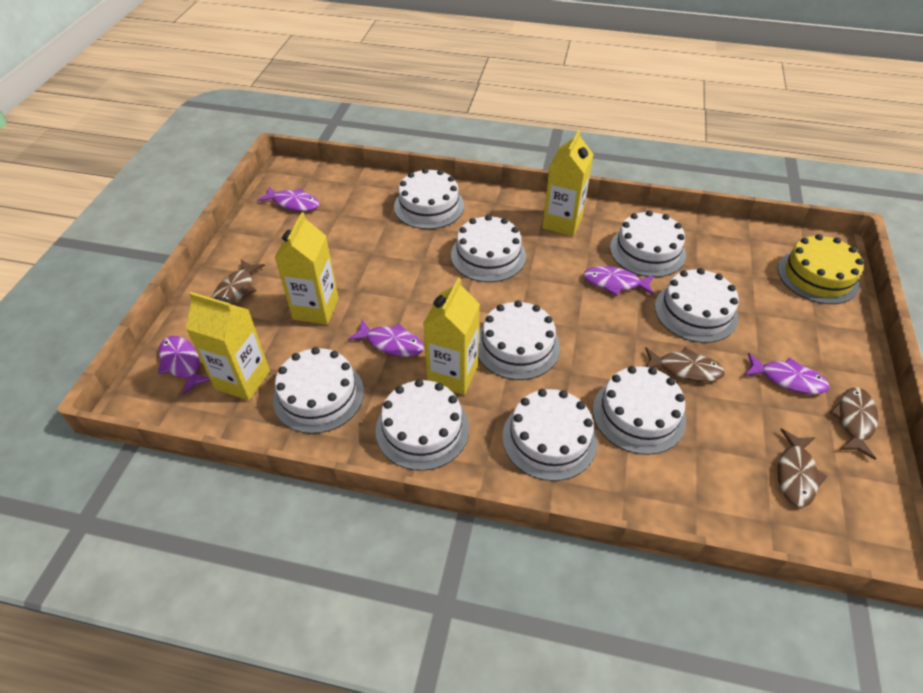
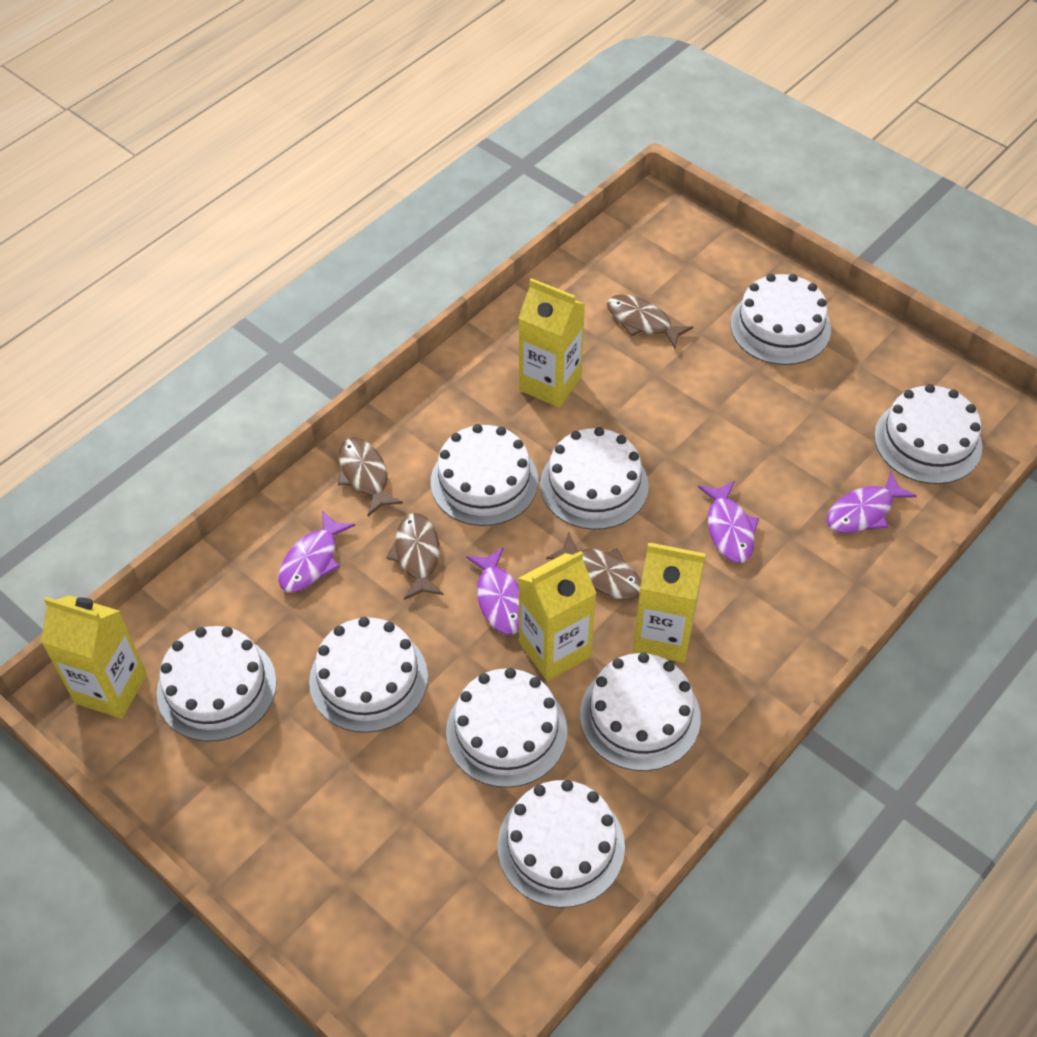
purple fish: [158,336,211,395] [257,186,319,211] [348,320,424,357] [583,266,654,296] [744,353,830,394] = 5 -> [278,510,355,593] [466,547,519,635] [698,481,759,563] [827,472,917,533] = 4
yellow cake: [778,234,864,304] = 1 -> none = 0

